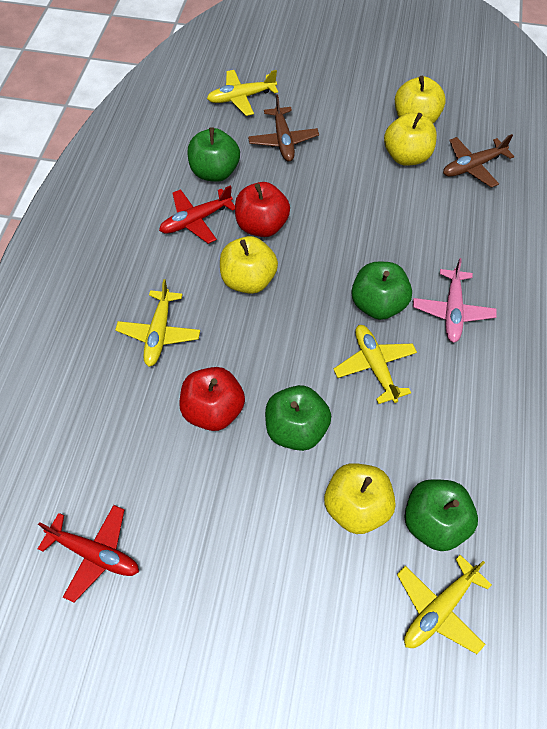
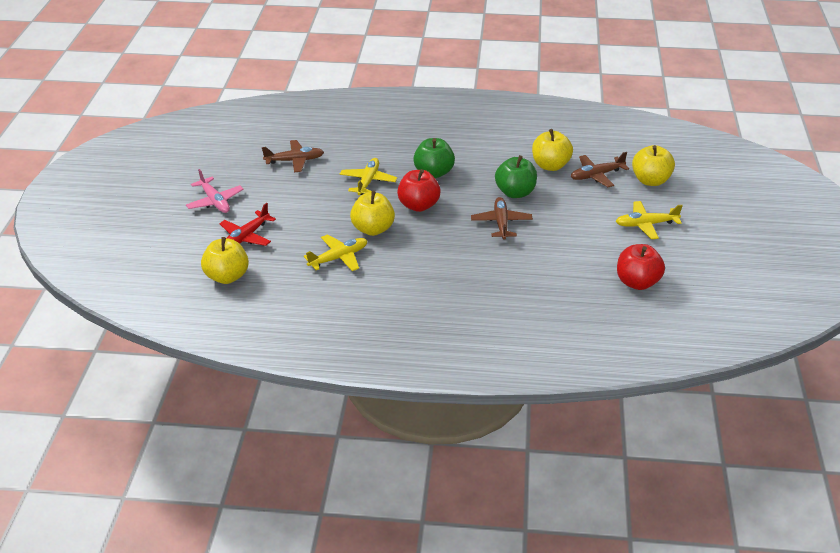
brown plane: [248,95,319,161] [443,134,514,188] = 2 -> [262,140,324,172] [471,197,533,239] [571,152,629,187] = 3
green apple: [187,127,240,182] [265,385,331,451] [351,262,412,320] [404,479,478,551] = 4 -> [413,138,455,178] [495,155,537,198] = 2
red plane: [38,505,139,603] [159,185,235,244] = 2 -> [219,203,276,246] = 1
yellow plane: [115,279,200,367] [207,70,278,116] [334,325,417,404] [397,555,492,654] = 4 -> [304,234,368,271] [340,158,397,195] [616,201,683,239] = 3

